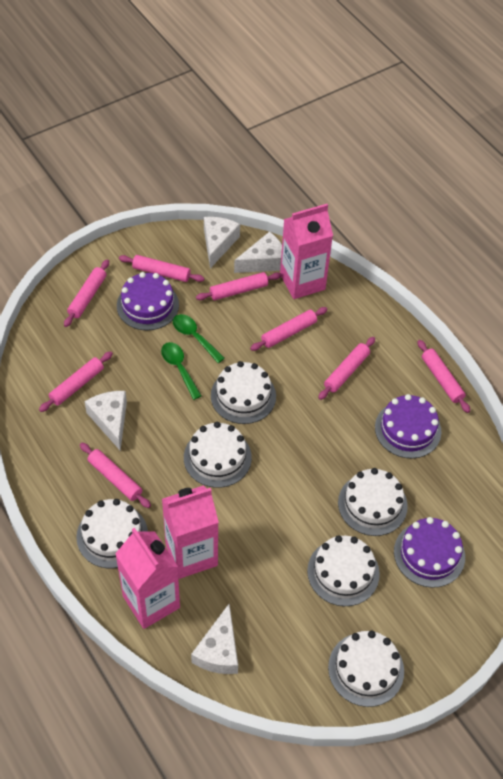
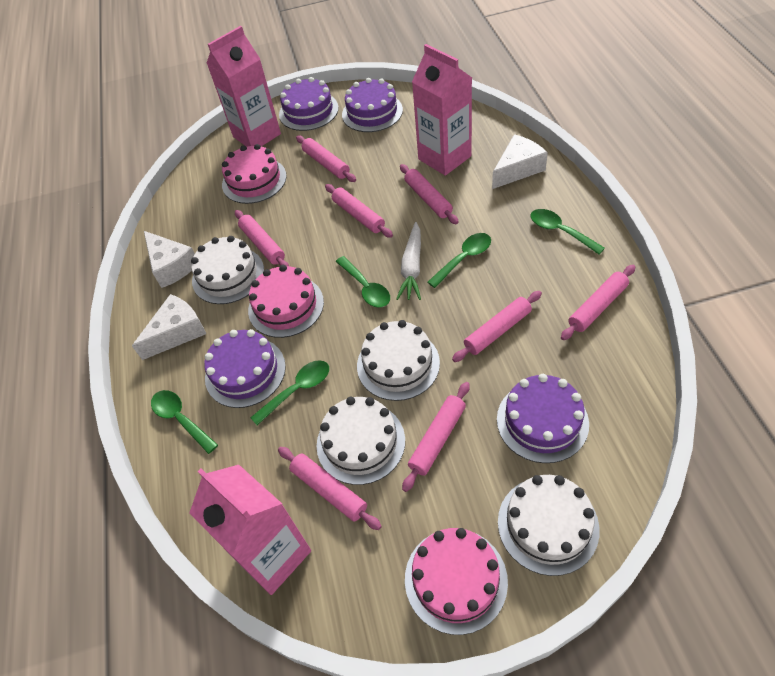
green spoon: [161,342,201,400] [173,314,225,363] = 2 -> [151,390,218,454] [250,360,329,425] [336,256,390,308] [427,233,491,288] [531,209,605,254] = 5
pink cake: none = 0 -> [222,144,287,204] [248,265,324,338] [405,528,508,635] = 3
purple cake: [117,272,179,330] [375,394,441,458] [394,517,465,588] = 3 -> [204,329,286,408] [279,77,339,131] [342,78,403,132] [497,374,589,463] = 4
white cake: [76,499,148,568] [184,422,252,488] [211,361,276,424] [307,535,380,606] [328,631,404,707] [338,468,408,536] = 6 -> [191,236,264,304] [317,397,405,485] [357,320,440,401] [498,475,600,576] = 4
white carrot: none = 0 -> [396,222,421,300] = 1
white cheese: [84,391,127,451] [191,604,238,674] [204,217,240,268] [234,231,282,273] = 4 -> [132,294,206,360] [144,231,195,288] [492,134,548,189] = 3

